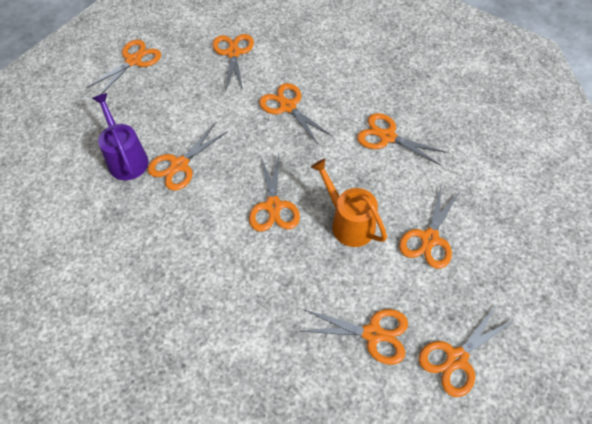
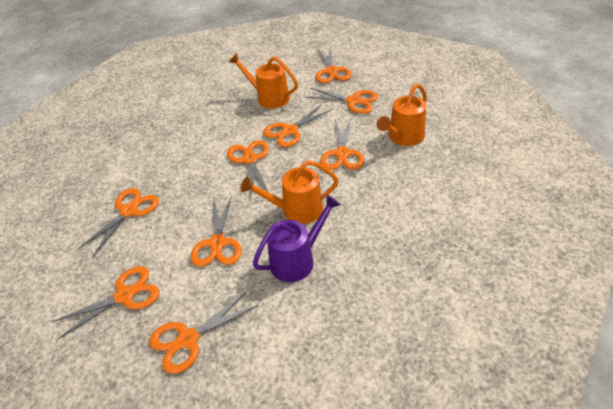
orange watering can: [311,159,387,247] = 1 -> [229,53,298,109] [241,160,339,224] [377,84,427,146] = 3

